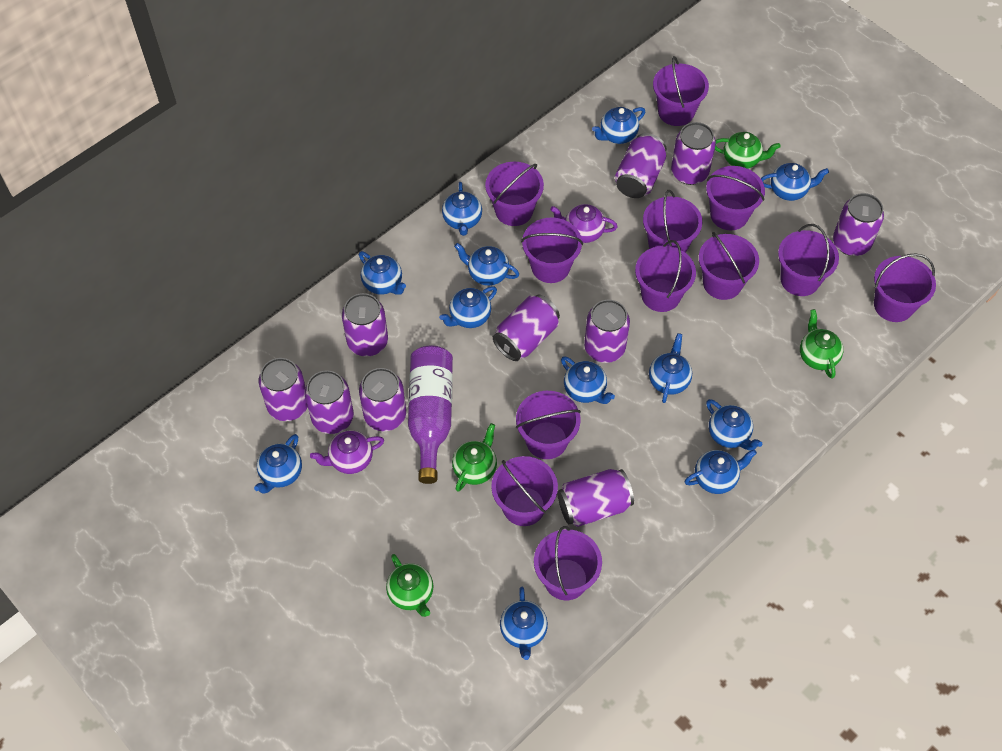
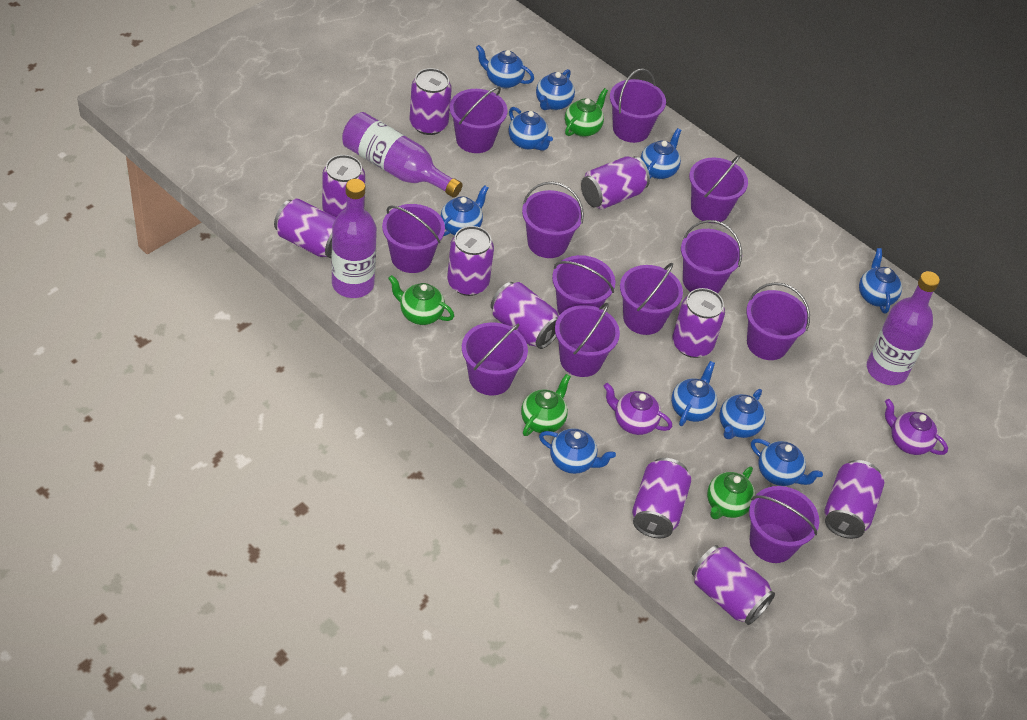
blue teapot: [254,434,302,494] [359,251,406,295] [439,286,497,328] [442,182,482,236] [454,243,519,286] [500,587,548,660] [561,356,615,404] [592,107,645,144] [649,333,692,403] [684,450,757,494] [706,399,762,451] [761,163,829,201] = 12 -> [441,185,489,236] [476,45,534,88] [509,107,553,151] [536,69,575,110] [539,428,616,474] [641,128,681,179] [671,361,717,426] [719,389,766,439] [751,439,823,486] [859,248,902,313] = 10
purple bottle: [408,346,453,484] = 1 -> [332,179,377,298] [342,112,463,198] [867,271,940,385] = 3

